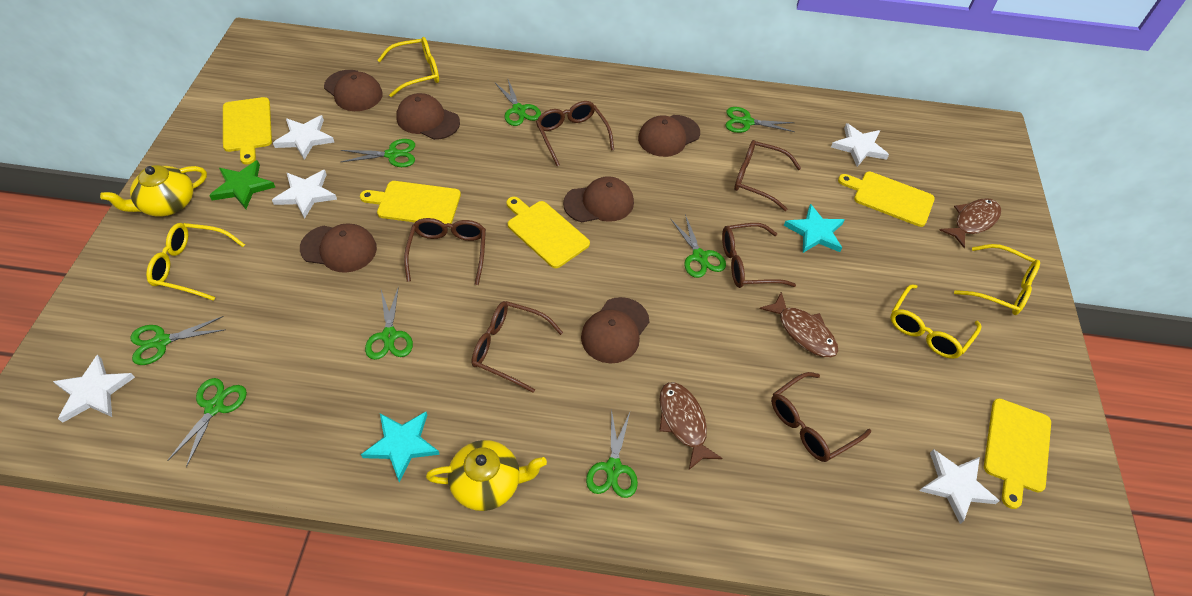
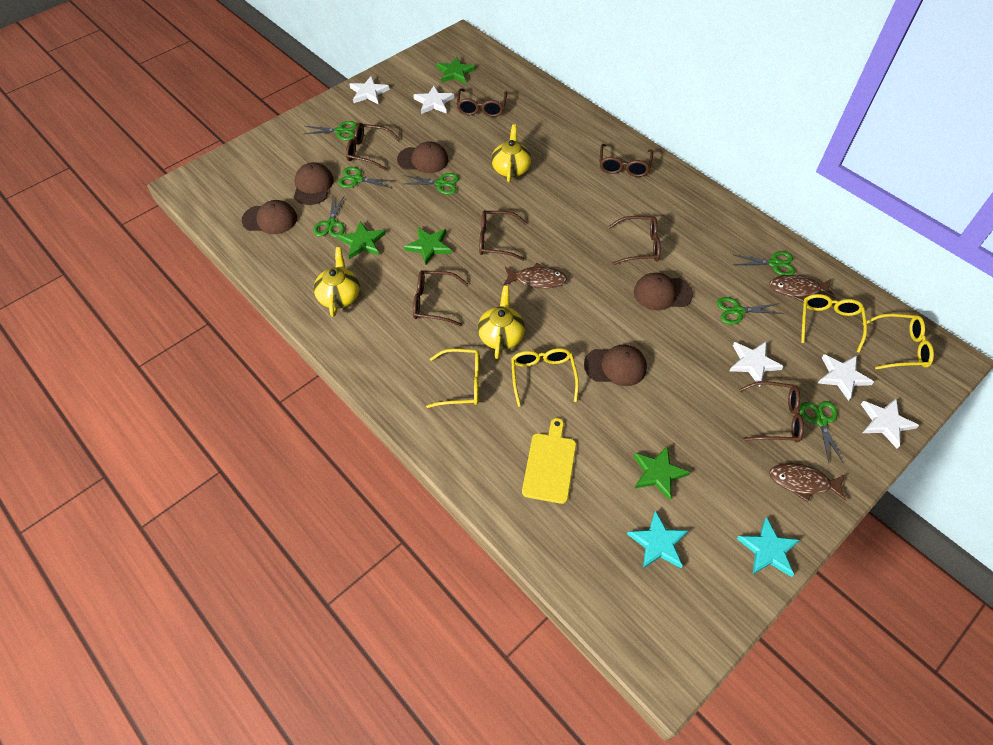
brown cap: [300,223,377,273] [324,70,383,111] [396,93,460,140] [563,176,634,222] [581,297,650,364] [638,115,700,157] = 6 -> [242,200,297,234] [294,162,334,205] [397,141,448,173] [584,345,647,386] [634,273,693,311] = 5
brown glasses: [404,218,486,285] [472,301,563,393] [536,101,614,166] [722,223,796,288] [734,140,801,211] [771,372,871,462] = 6 -> [346,123,401,171] [413,270,468,326] [457,88,507,117] [479,210,527,261] [599,144,653,177] [608,216,661,265] [739,381,804,443] = 7
green scissors: [130,316,226,365] [167,378,247,467] [341,139,415,167] [365,286,413,360] [495,80,541,126] [586,408,638,498] [671,214,726,278] [726,107,795,133] = 8 -> [304,121,357,140] [313,195,345,237] [338,167,396,188] [404,173,459,195] [717,297,783,325] [734,251,795,276] [800,401,844,464] = 7
green star: [209,160,275,209] = 1 -> [338,221,386,259] [404,227,452,265] [436,57,475,84] [633,445,690,501] = 4
yellow cutting board: [223,97,272,164] [360,181,461,224] [506,197,590,268] [838,172,935,227] [984,398,1051,509] = 5 -> [522,418,576,504] = 1
yellow teapot: [100,165,207,217] [426,440,547,511] = 2 -> [314,247,360,317] [478,286,525,359] [491,125,531,182] = 3

